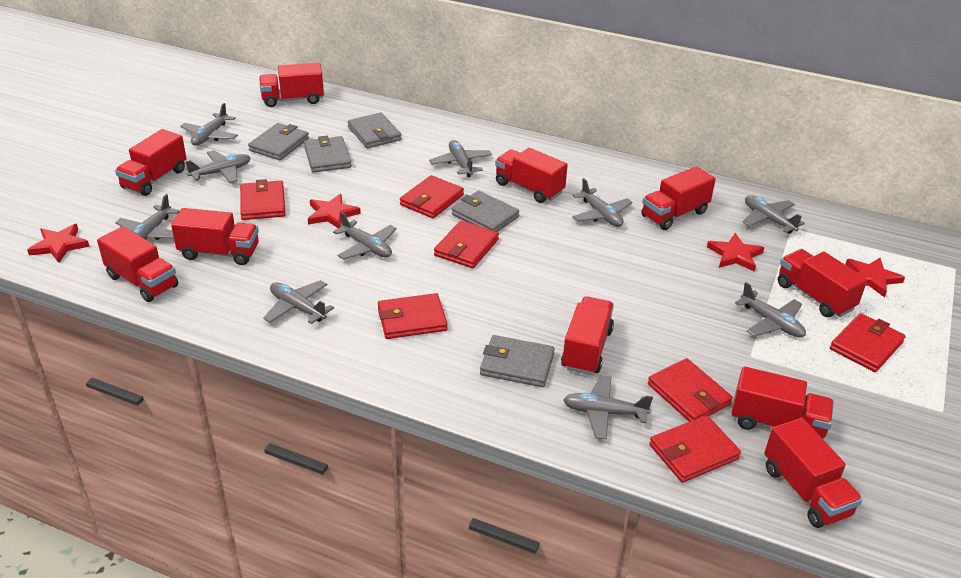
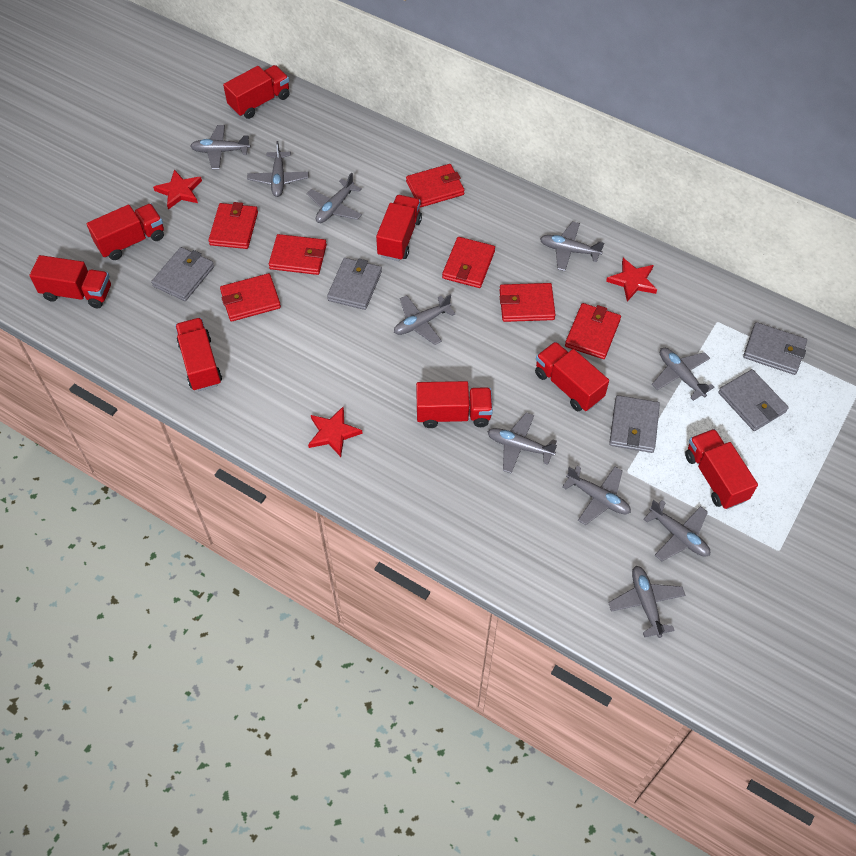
red star: [27,224,90,263] [308,194,361,228] [707,233,764,272] [845,258,905,298] = 4 -> [153,170,202,210] [308,407,363,457] [606,258,657,301] = 3
red truck: [97,226,178,302] [115,129,187,196] [171,208,259,265] [259,63,324,107] [495,148,568,203] [561,296,614,375] [641,166,716,230] [731,366,834,439] [764,418,863,528] [778,249,867,317] = 10 -> [30,255,111,308] [87,204,164,260] [175,318,222,391] [223,65,290,119] [376,195,422,261] [416,381,493,428] [535,342,609,411] [685,429,758,509] = 8

